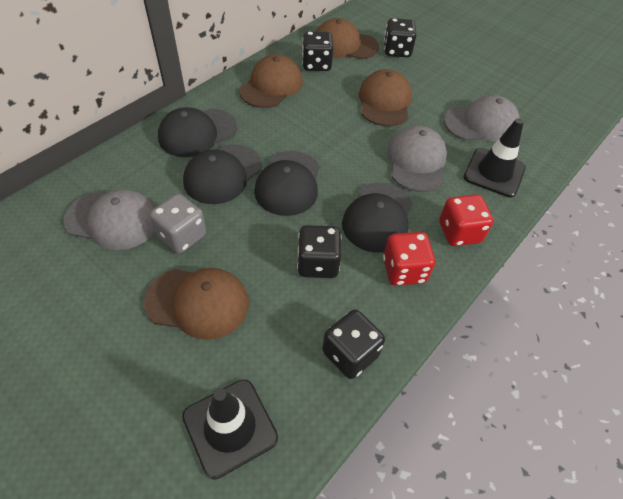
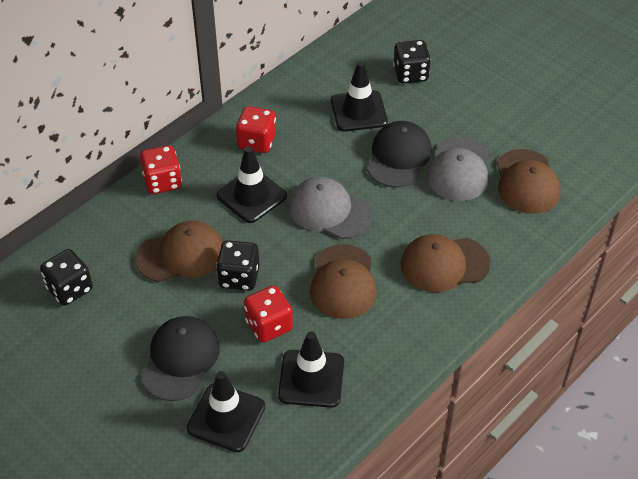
black cap: [158,107,237,157] [183,144,262,204] [254,151,320,216] [342,182,412,253] = 4 -> [141,316,220,401] [367,121,432,188] = 2
black dice: [297,225,341,278] [302,31,333,71] [322,310,385,379] [384,18,417,57] = 4 -> [40,249,93,306] [216,240,259,291] [393,40,431,83] = 3
black traffic cone: [182,379,278,480] [464,118,526,197] = 2 -> [187,371,265,452] [217,146,287,223] [278,331,344,408] [331,61,388,132] = 4
grey cap: [64,189,155,250] [387,125,447,192] [444,95,520,142] = 3 -> [289,177,373,239] [427,138,488,201] = 2
grey dice: [150,194,206,253] = 1 -> none = 0
red dice: [383,232,435,286] [439,194,493,246] = 2 -> [140,145,182,194] [236,106,276,153] [244,285,293,342] = 3

